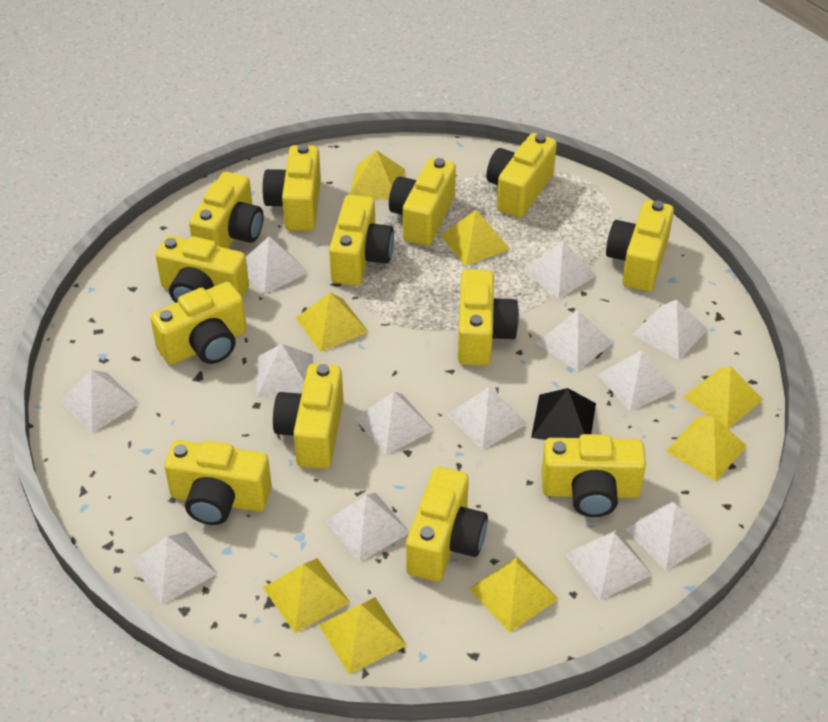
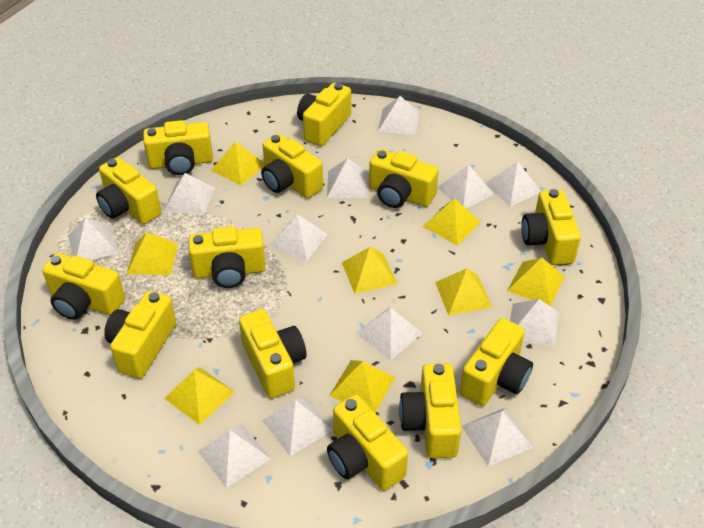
black pyramid: [531,388,596,440] = 1 -> none = 0
white pyramid: [60,370,140,433] [131,532,217,605] [246,236,309,295] [256,344,313,398] [325,492,410,562] [355,392,434,455] [447,387,528,451] [523,241,597,299] [536,310,613,371] [565,530,653,600] [597,350,676,411] [625,500,712,571] [633,299,708,360] = 13 -> [68,218,119,260] [164,173,215,215] [198,424,271,488] [262,396,333,456] [270,214,328,261] [327,158,368,198] [357,308,422,360] [378,96,419,135] [437,165,494,208] [461,408,533,467] [485,161,541,207] [510,299,559,347] = 12

